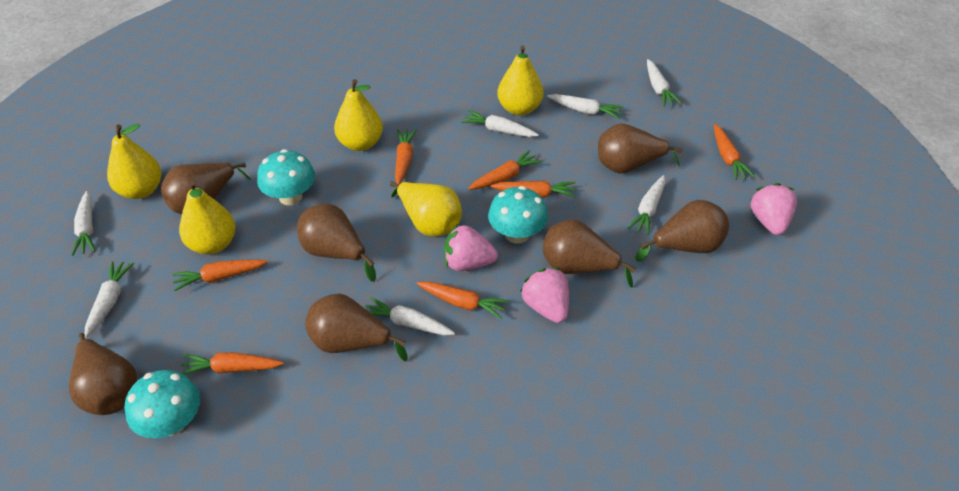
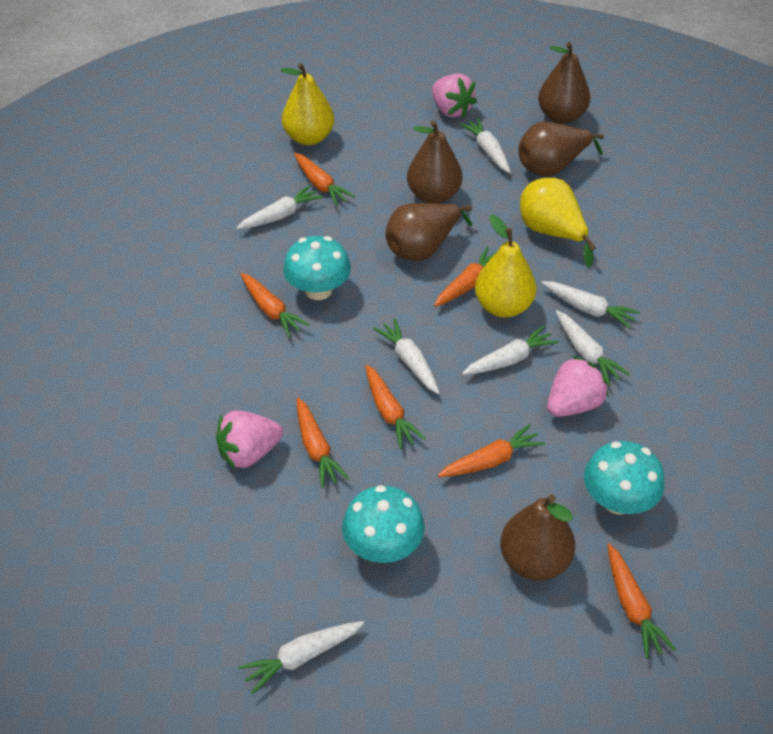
brown pear: [69,333,137,415] [161,162,251,214] [297,204,376,282] [305,294,407,361] [543,219,636,287] [598,124,682,173] [636,200,729,262] = 7 -> [385,203,473,261] [407,120,462,204] [500,494,575,581] [518,122,604,176] [538,42,590,124] = 5
yellow pear: [107,124,161,199] [179,181,236,255] [334,79,383,151] [390,181,462,236] [497,46,543,116] = 5 -> [280,63,334,145] [475,215,536,318] [520,178,596,268] = 3

